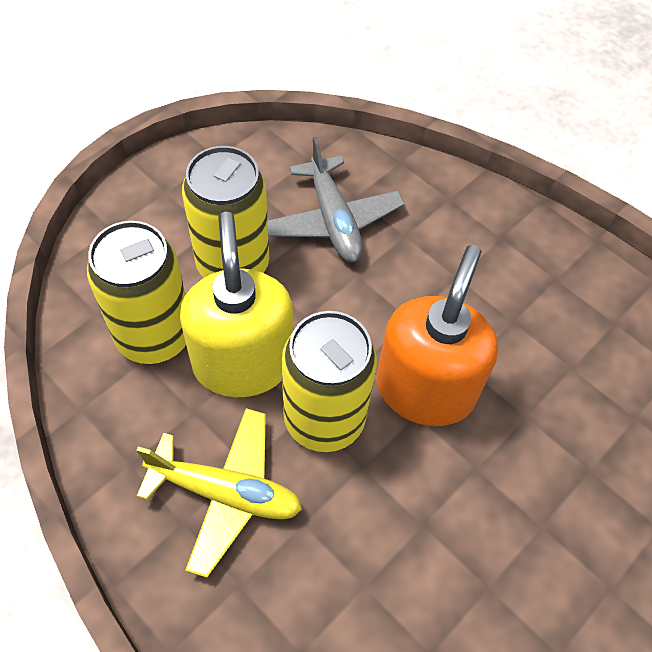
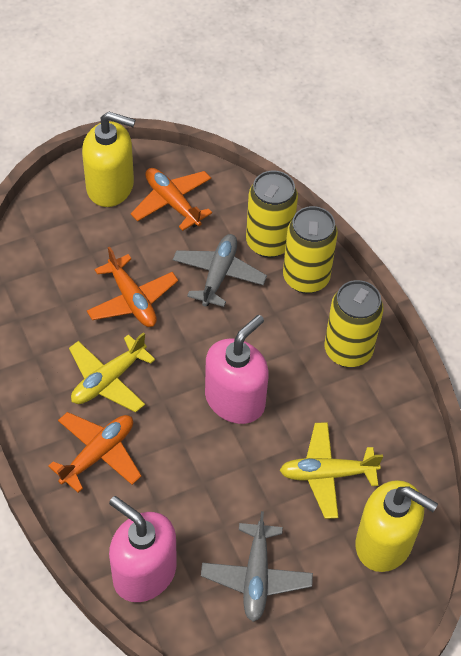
grey plane: [268,137,405,262] = 1 -> [173,234,267,307] [201,511,313,622] = 2
orange plane: none = 0 -> [48,412,141,493] [87,247,178,327] [131,168,212,231] = 3
orange soap dispenser: [376,245,498,426] = 1 -> none = 0
pink soap dispenser: none = 0 -> [109,496,177,602] [205,315,269,424] = 2
yellow plane: [136,408,302,578] = 1 -> [69,332,155,412] [279,422,383,519] = 2
yellow soap dispenser: [180,212,293,397] = 1 -> [82,112,135,207] [356,480,438,572] = 2

